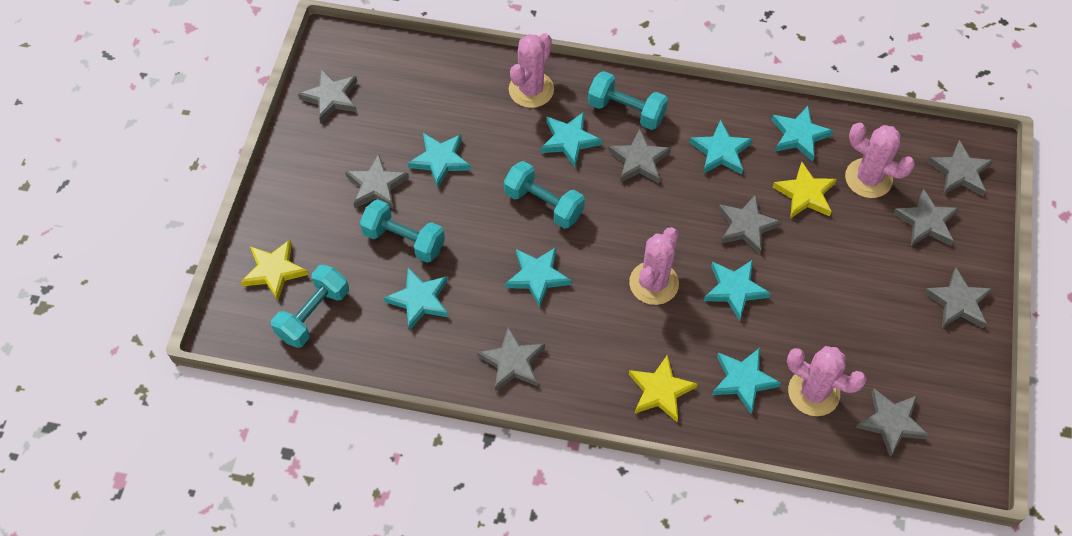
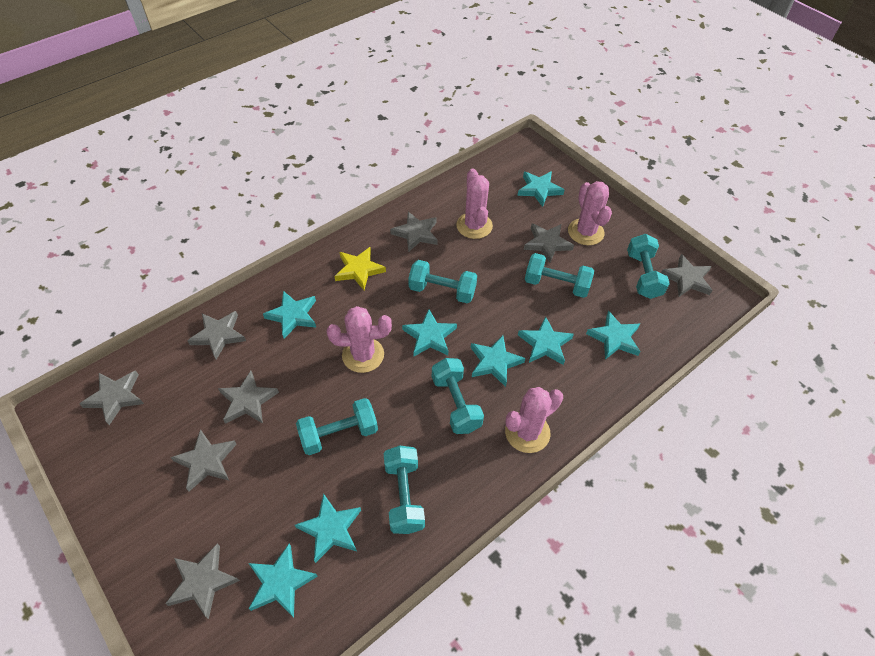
grey star: [298,69,357,123] [345,153,409,209] [477,326,545,392] [608,129,671,183] [718,194,782,254] [856,389,929,457] [893,189,959,246] [924,268,993,328] [928,140,993,196] = 9 -> [79,370,144,425] [165,544,240,619] [170,429,237,491] [187,311,246,360] [218,371,279,424] [390,212,438,252] [524,224,574,263] [661,254,713,297] = 8
turquoise dumbbell: [271,264,349,348] [360,199,445,263] [504,161,585,229] [588,71,668,130] = 4 -> [296,398,378,455] [384,445,425,534] [408,260,477,303] [432,358,484,434] [525,253,594,298] [627,234,670,299] = 6
yellow star: [241,240,308,301] [629,355,697,422] [773,162,837,218] = 3 -> [334,247,386,290] = 1

